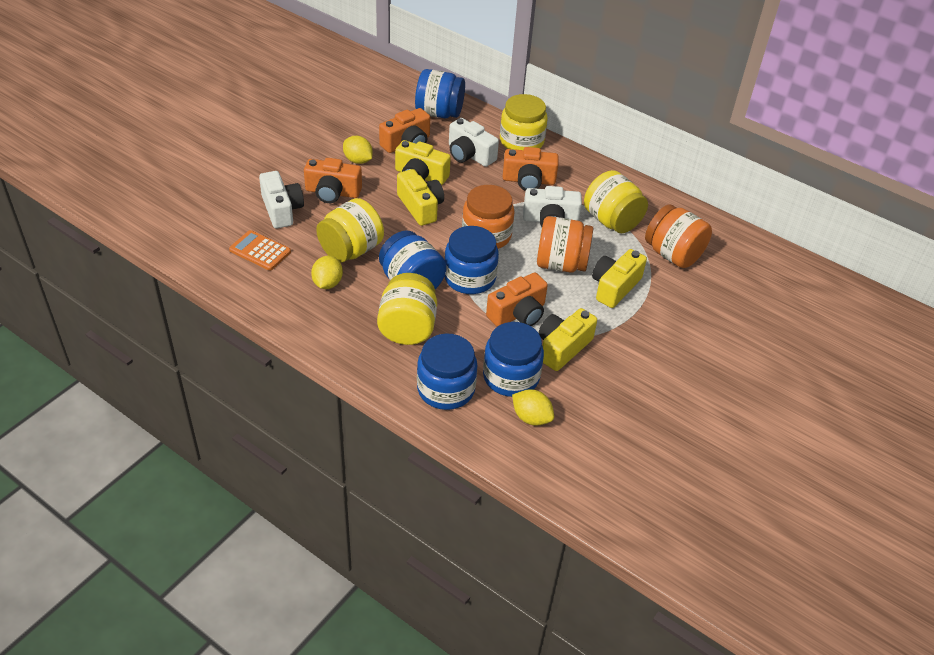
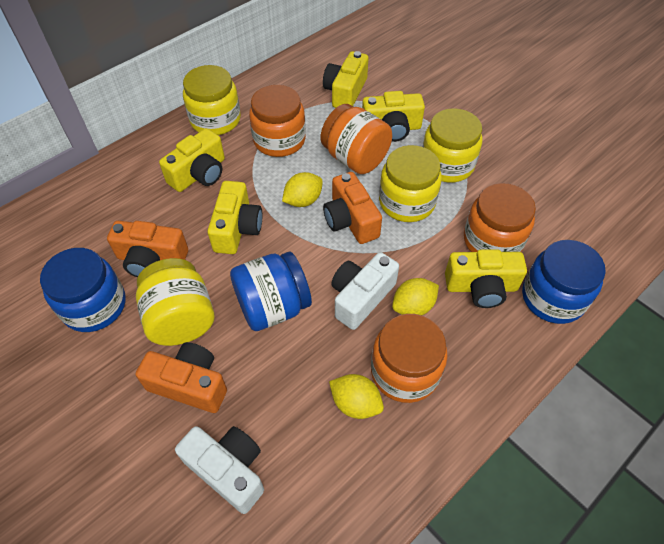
blue jar: [379,230,447,289] [415,69,465,118] [417,333,477,410] [444,226,499,294] [483,322,544,397] = 5 -> [40,248,126,332] [230,252,312,331] [522,240,606,324] = 3
orange calculator: [229,230,291,271] = 1 -> none = 0
orange camera: [304,158,362,203] [379,108,430,153] [486,272,548,327] [503,147,559,191] = 4 -> [107,221,188,277] [136,342,227,413] [323,172,382,244] = 3
orange jar: [462,185,514,249] [537,216,593,273] [645,204,712,268] = 3 -> [249,85,306,157] [321,104,392,174] [371,314,448,403] [464,183,536,252] = 4
white camera: [259,171,304,229] [449,118,499,167] [523,186,582,227] = 3 -> [175,426,264,514] [331,252,399,330] = 2
yellow camera: [395,140,451,185] [397,169,444,226] [539,308,597,371] [592,249,647,308] = 4 -> [159,128,225,192] [208,181,262,254] [323,51,369,108] [362,91,425,142] [445,249,527,308] = 5

